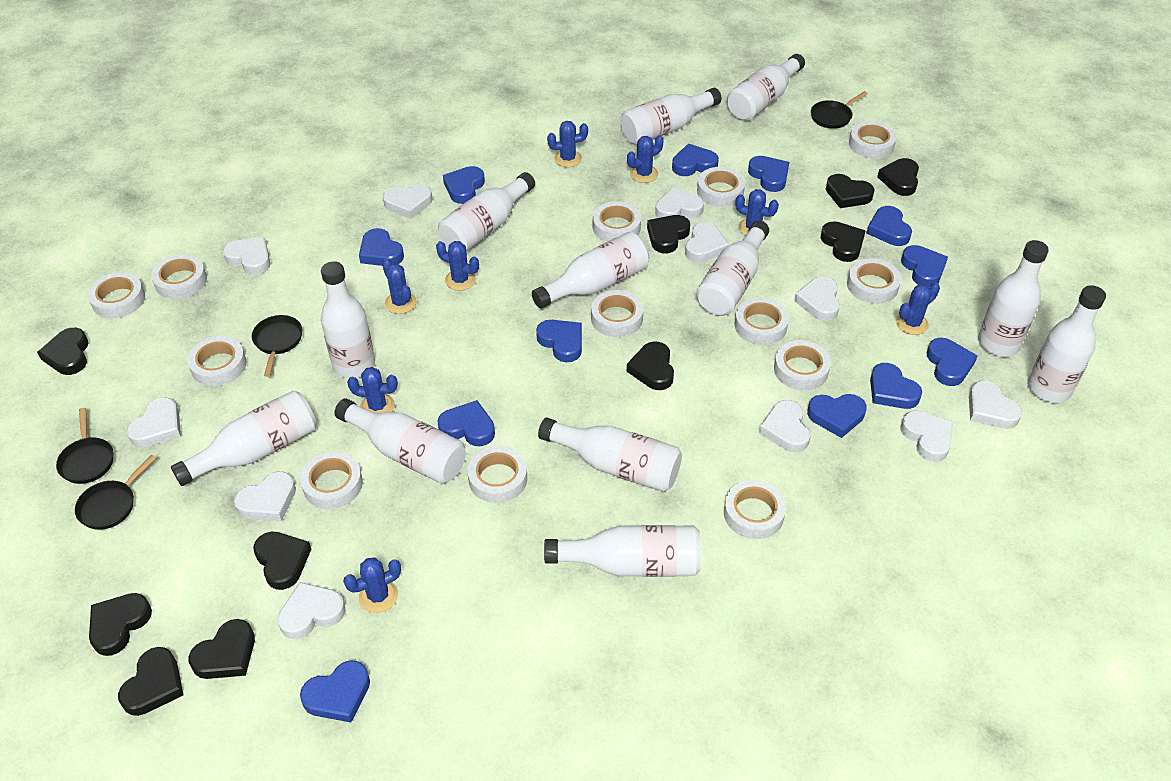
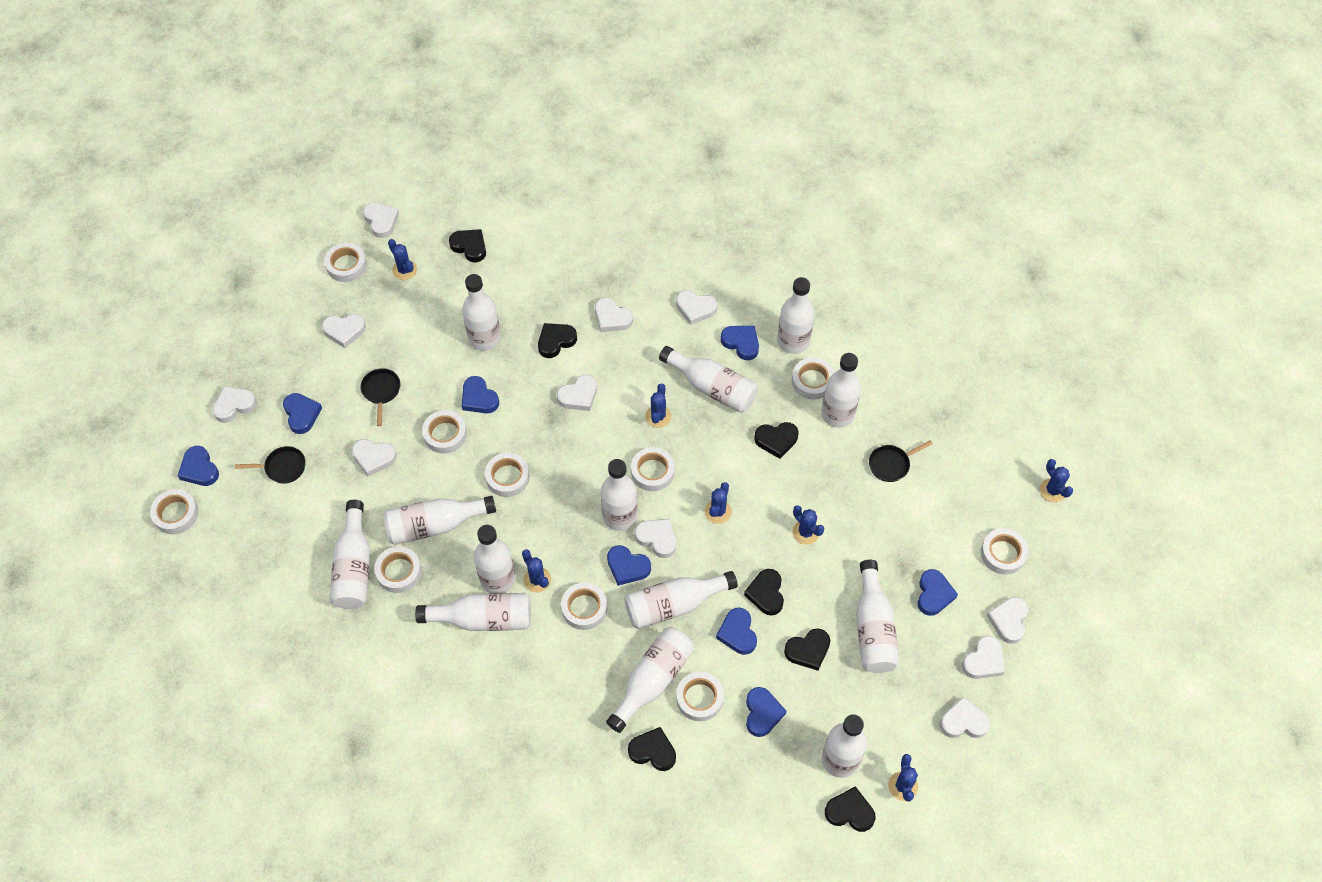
black heart: [37,328,88,375] [89,593,152,656] [118,647,184,716] [189,619,255,679] [253,532,311,590] [627,341,674,390] [647,215,690,253] [821,221,865,262] [826,174,875,208] [877,158,919,196] = 10 -> [449,229,486,262] [538,323,577,358] [628,727,676,771] [744,569,784,615] [754,422,799,459] [784,628,830,671] [825,786,875,832] = 7
black pan: [56,408,114,484] [75,455,156,530] [252,315,302,377] [811,91,868,129] = 4 -> [235,446,306,483] [360,368,400,426] [869,440,933,482] = 3
blue cactus: [343,558,401,613] [347,367,398,413] [382,258,417,314] [436,241,479,291] [547,121,588,167] [627,135,664,183] [735,189,779,236] [896,282,940,335] = 8 -> [388,239,417,280] [522,550,551,593] [645,383,671,428] [705,482,732,524] [792,505,824,545] [888,754,918,801] [1040,459,1073,502] = 7
blue heart: [300,660,370,722] [359,228,404,266] [437,400,495,446] [443,166,485,204] [536,320,582,362] [672,144,719,176] [748,156,789,192] [807,394,867,438] [866,206,912,246] [870,363,922,409] [901,245,948,287] [927,338,978,386] = 12 -> [178,446,219,486] [283,393,322,434] [462,376,499,414] [607,545,651,586] [716,608,757,655] [721,326,759,360] [746,687,786,737] [918,569,958,616] = 8
white bottle: [171,391,317,486] [321,261,375,378] [335,398,466,484] [438,172,535,251] [532,232,649,308] [538,418,682,492] [544,525,701,577] [620,88,722,145] [696,220,769,316] [727,54,805,121] [978,240,1049,357] [1028,285,1106,403] = 12 -> [330,500,370,609] [384,496,496,545] [415,593,531,631] [462,274,501,351] [474,525,516,593] [601,459,637,531] [606,627,694,733] [624,571,738,629] [659,346,758,413] [777,277,815,354] [821,353,861,428] [822,714,867,778] [856,560,900,673] = 13
white tape: [88,272,145,318] [151,254,207,299] [187,336,246,386] [300,452,363,509] [467,446,527,503] [591,290,643,337] [593,201,641,242] [697,167,745,207] [724,480,786,539] [735,297,789,345] [774,340,831,391] [847,258,901,304] [849,121,897,159] = 13 -> [150,489,198,534] [324,243,367,282] [374,546,422,593] [422,410,467,454] [485,453,530,497] [561,582,607,630] [631,447,675,491] [676,672,724,721] [792,357,834,400] [981,528,1028,575] = 10

